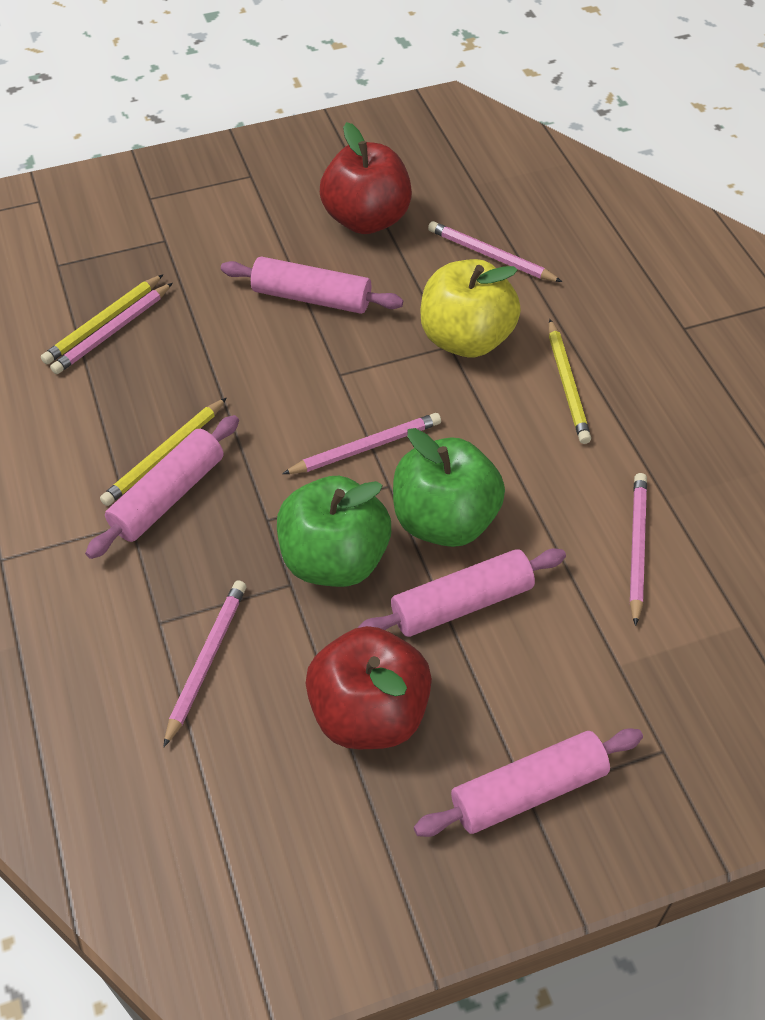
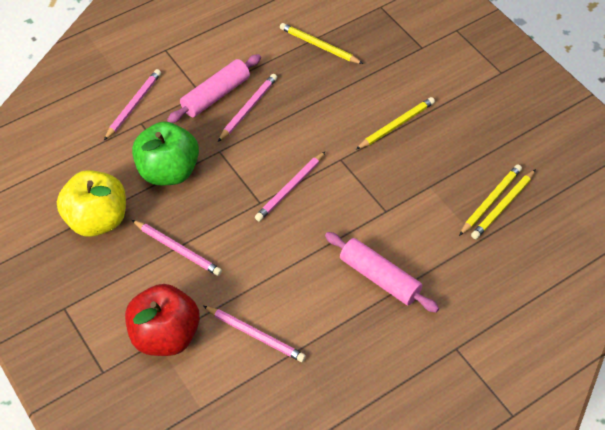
green apple: [277,476,391,587] [393,428,505,547] = 2 -> [132,122,199,185] = 1
pink rolling pin: [85,415,239,559] [221,257,403,314] [358,548,566,637] [414,729,643,837] = 4 -> [167,54,261,123] [325,232,439,313] = 2
red apple: [305,626,432,749] [320,122,412,234] = 2 -> [125,284,200,356] = 1
yellow pencil: [41,274,163,364] [100,398,227,506] [549,319,591,444] = 3 -> [280,23,363,64] [356,97,435,150] [459,164,522,236] [471,169,536,239] = 4

